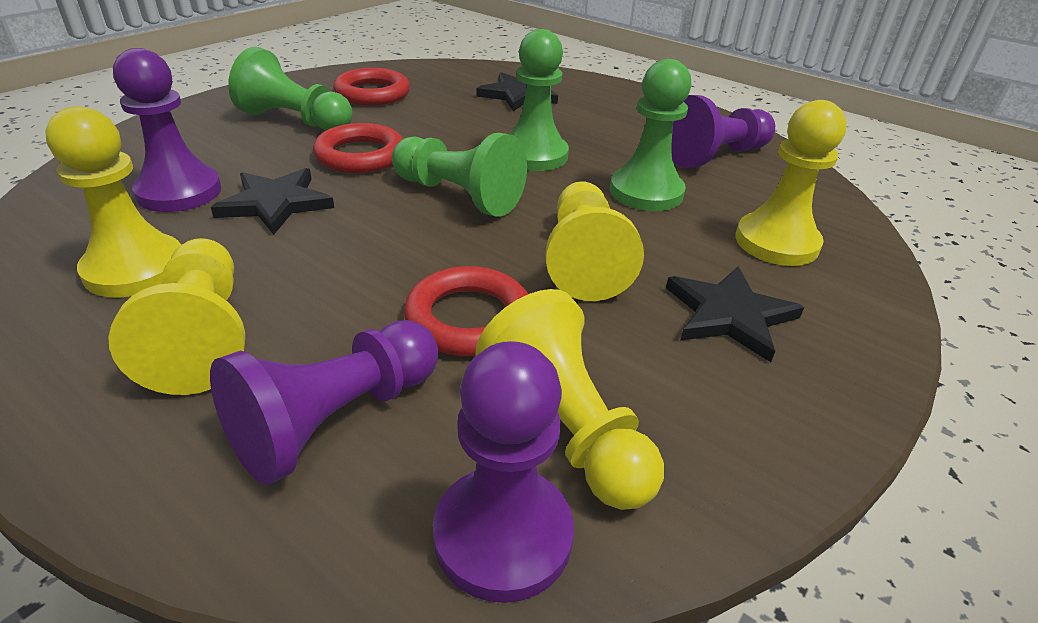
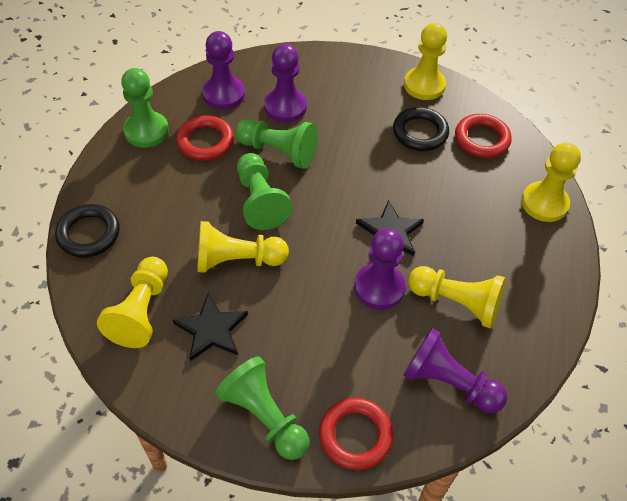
black ring: none = 0 -> [55,204,120,257] [393,107,449,151] = 2
black star: [211,168,334,235] [477,72,558,111] [666,266,804,362] = 3 -> [173,293,248,361] [356,200,424,256] = 2

